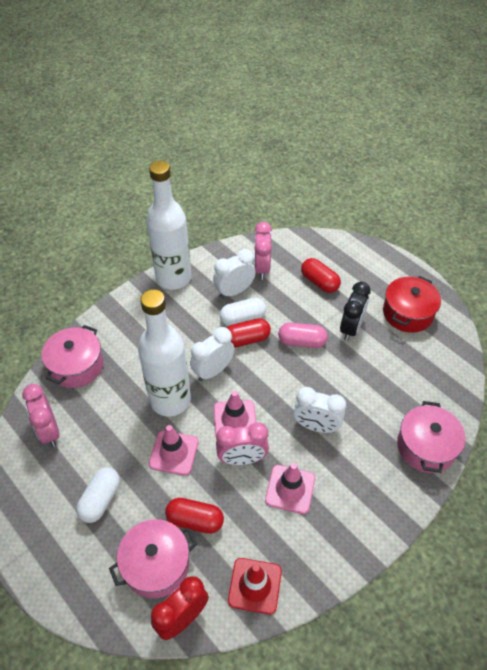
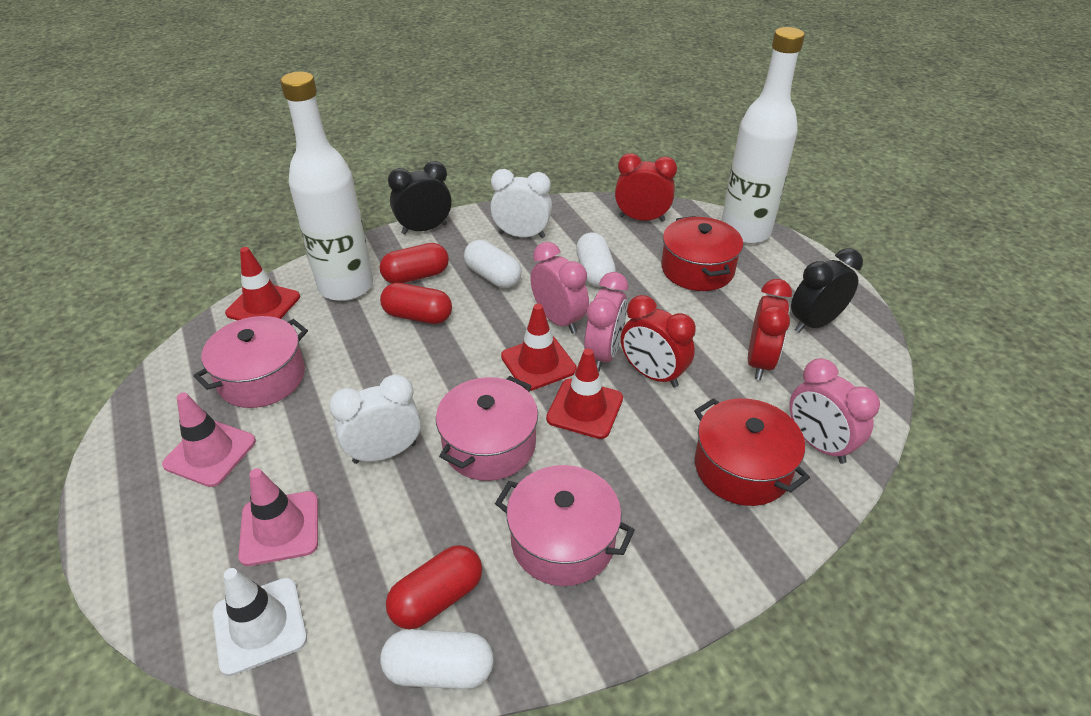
black clock: [340,282,371,341] = 1 -> [388,161,452,235] [791,248,863,333] = 2
pink capsule: [278,323,328,348] = 1 -> none = 0
pink traffic cone: [149,425,199,476] [214,391,256,436] [265,463,315,514] = 3 -> [162,392,256,487] [238,468,318,566] = 2
red clock: [151,576,209,640] = 1 -> [615,153,677,222] [621,295,696,388] [748,279,792,380] = 3
red pot: [383,276,441,333] = 1 -> [661,216,743,291] [694,398,810,506] = 2
red traffic cone: [228,558,282,615] = 1 -> [225,247,300,320] [501,304,577,391] [546,348,623,439] = 3
white capsule: [76,467,120,523] [220,297,266,326] = 2 -> [380,629,494,689] [464,240,521,288] [576,232,616,287] = 3
white clock: [190,327,235,382] [213,249,256,298] [293,387,346,433] = 3 -> [329,374,421,464] [490,169,552,238] = 2
white traffic cone: none = 0 -> [212,568,307,676] = 1

